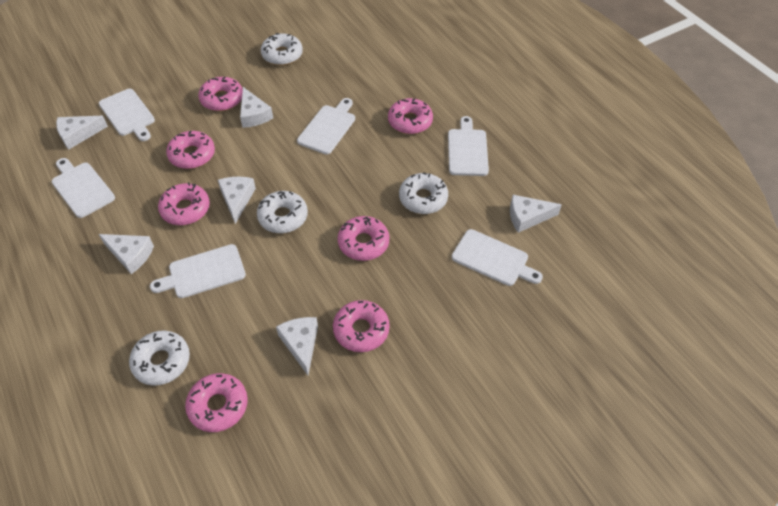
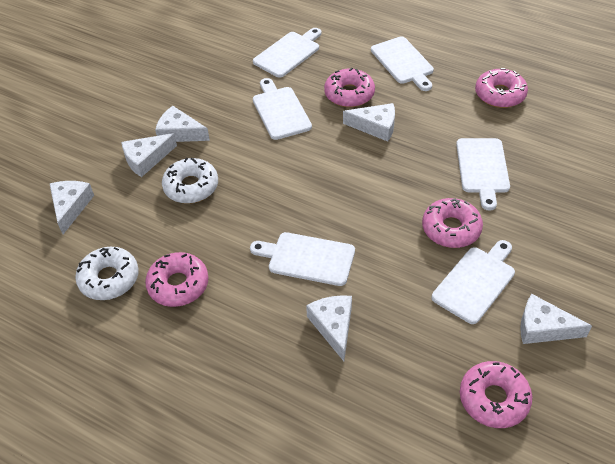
pink donut: [158,182,210,225] [166,131,215,169] [185,373,248,432] [198,77,243,111] [333,300,390,352] [338,216,389,261] [388,98,433,134] = 7 -> [145,252,209,307] [324,68,375,107] [422,198,483,248] [460,361,532,428] [475,68,528,108] = 5
white donut: [129,330,190,386] [257,191,308,233] [261,33,303,65] [399,172,448,214] = 4 -> [75,247,139,300] [162,158,218,204] = 2

